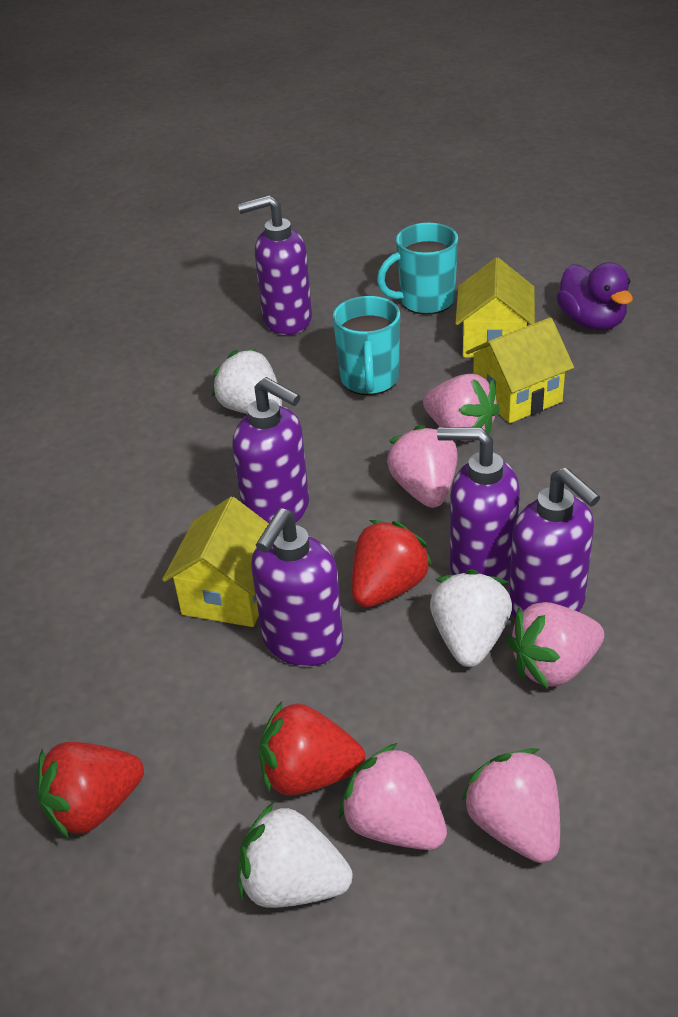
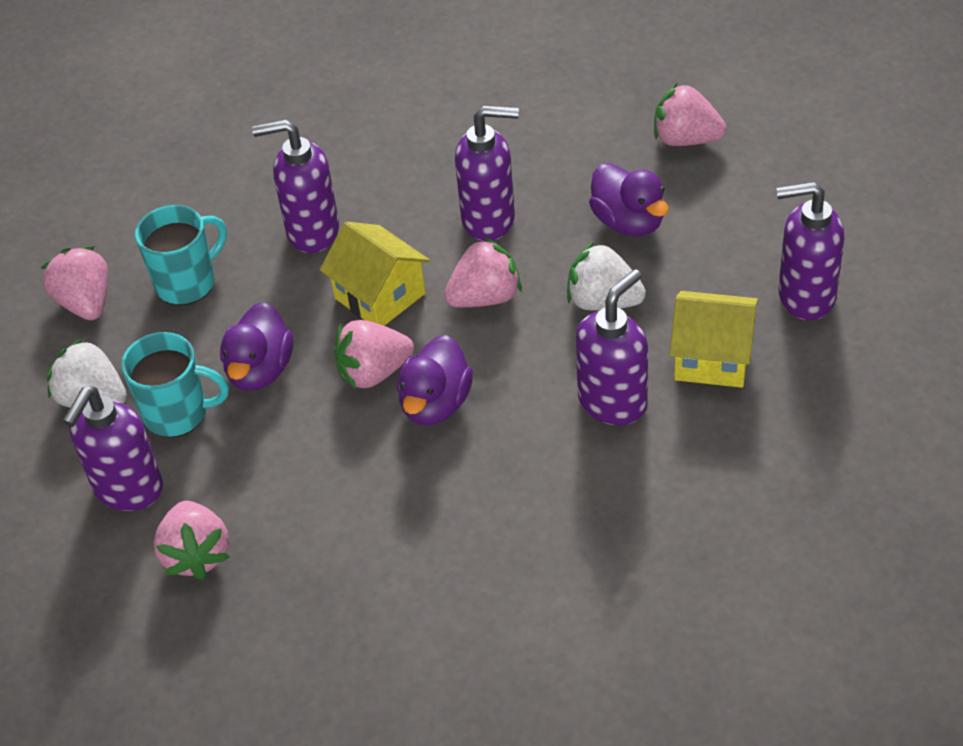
purple duck: [557,262,633,330] = 1 -> [220,302,293,391] [397,335,473,425] [589,163,669,237] = 3
red strawberry: [37,742,144,839] [259,701,365,796] [352,520,433,607] = 3 -> none = 0
white strawberry: [212,349,282,414] [238,802,353,908] [430,569,512,667] = 3 -> [47,338,127,408] [567,242,646,310] = 2
yellow house: [162,497,269,627] [455,257,535,358] [466,317,574,423] = 3 -> [320,222,430,326] [669,291,758,388] = 2

